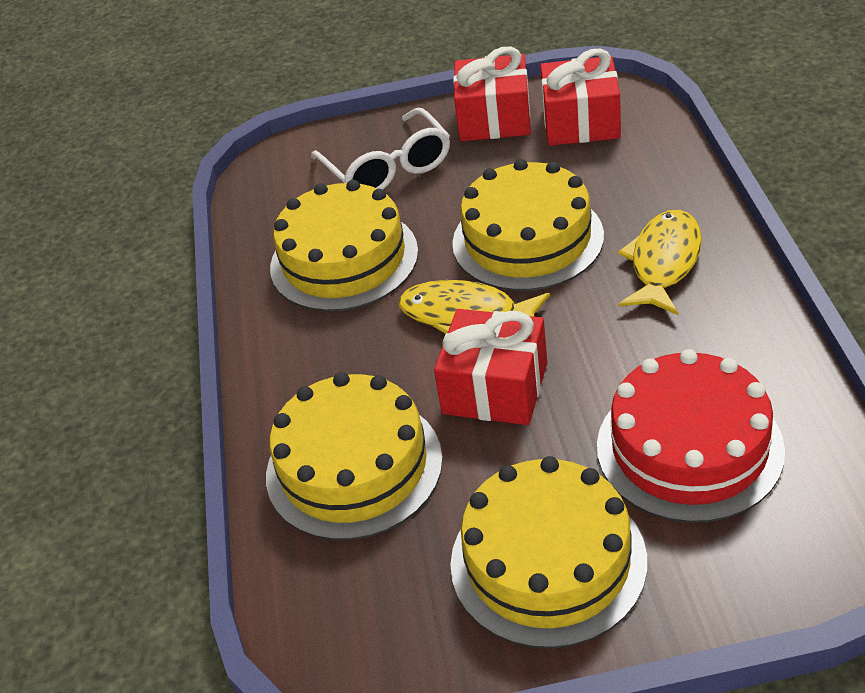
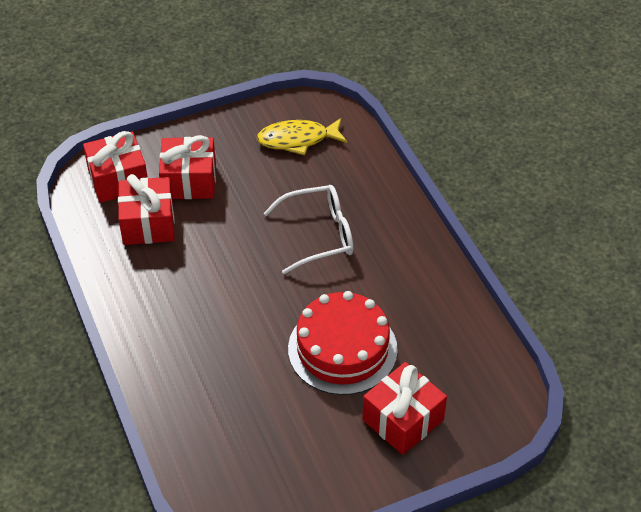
red gift: [434,309,547,425] [453,46,531,141] [540,48,621,146] = 3 -> [83,131,148,203] [118,174,175,245] [159,135,216,199] [362,362,447,455] = 4
yellow cake: [266,372,443,540] [270,180,418,311] [450,456,647,649] [452,159,604,291] = 4 -> none = 0
yellow fish: [399,280,550,334] [618,210,702,315] = 2 -> [257,118,347,155] = 1

